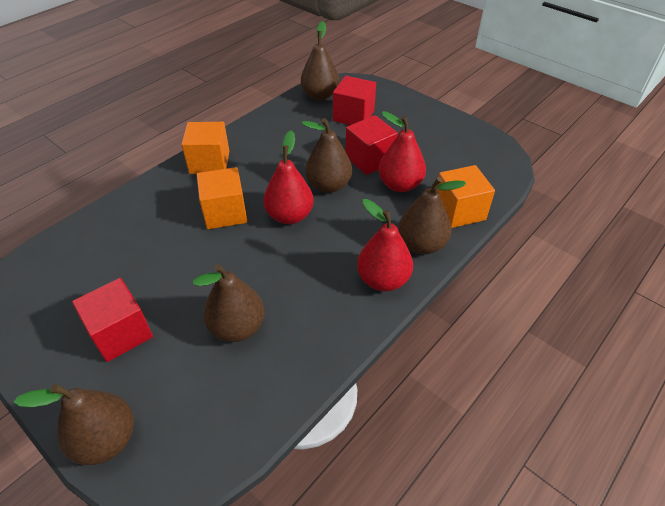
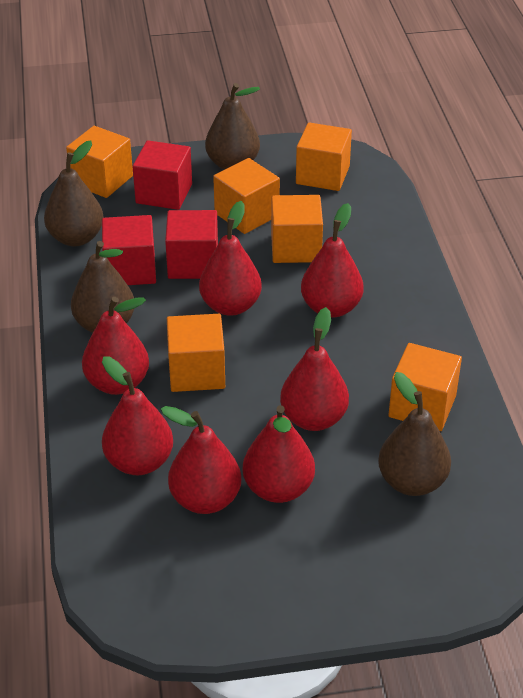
brown pear: [14,384,134,465] [193,264,265,342] [301,21,339,100] [302,118,352,193] [398,177,466,255] = 5 -> [44,141,104,246] [71,241,134,333] [205,83,260,170] [378,372,451,496] = 4
orange cube: [181,122,229,174] [197,167,247,229] [436,165,495,228] = 3 -> [66,126,133,198] [167,314,225,392] [213,158,280,234] [271,195,323,263] [296,122,352,191] [388,343,462,431] = 6
red pear: [263,130,314,224] [357,199,413,291] [378,111,426,192] = 3 -> [82,297,149,395] [102,357,173,475] [161,406,241,514] [199,201,262,316] [243,405,315,503] [280,307,349,431] [301,203,364,318] = 7

